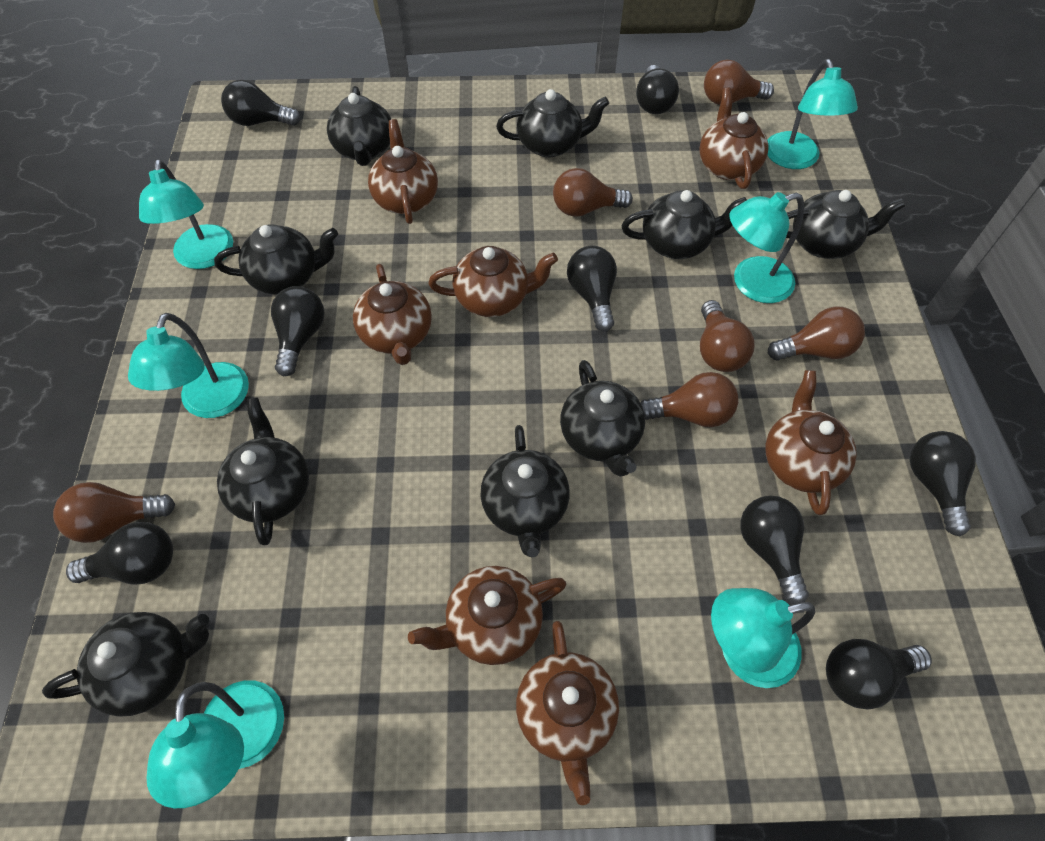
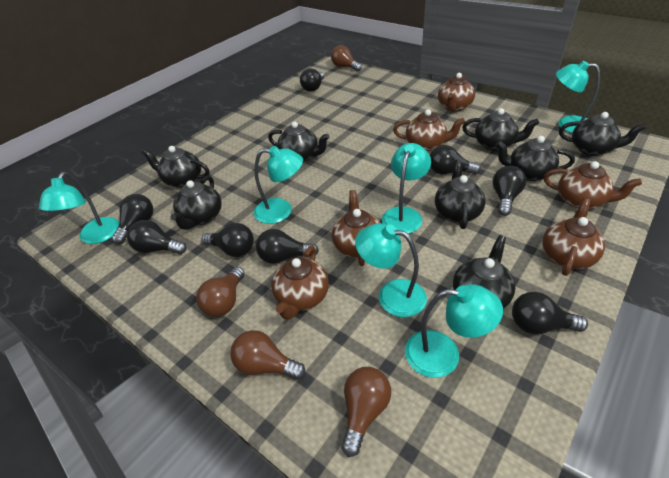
black teapot: [42,612,209,717] [214,224,338,295] [217,397,309,545] [327,86,391,166] [480,425,570,557] [496,89,609,157] [560,360,645,477] [621,190,747,259] [786,190,905,259] = 9 -> [141,146,209,188] [171,176,222,230] [268,122,330,162] [435,160,486,229] [453,235,515,309] [462,108,539,151] [496,136,575,181] [559,112,646,156] = 8
brown light bulb: [53,482,175,543] [553,168,633,217] [640,372,738,427] [700,300,755,372] [704,60,774,105] [768,307,865,360] = 6 -> [196,267,245,317] [230,330,305,380] [331,45,362,72] [341,367,391,457] = 4
brown teapot: [353,264,432,365] [368,119,438,224] [408,566,567,665] [428,246,558,317] [516,621,619,805] [699,88,768,189] [766,370,857,515] = 7 -> [271,246,329,320] [332,190,380,266] [393,109,465,151] [438,73,475,112] [542,198,605,276] [544,161,642,209] = 6

